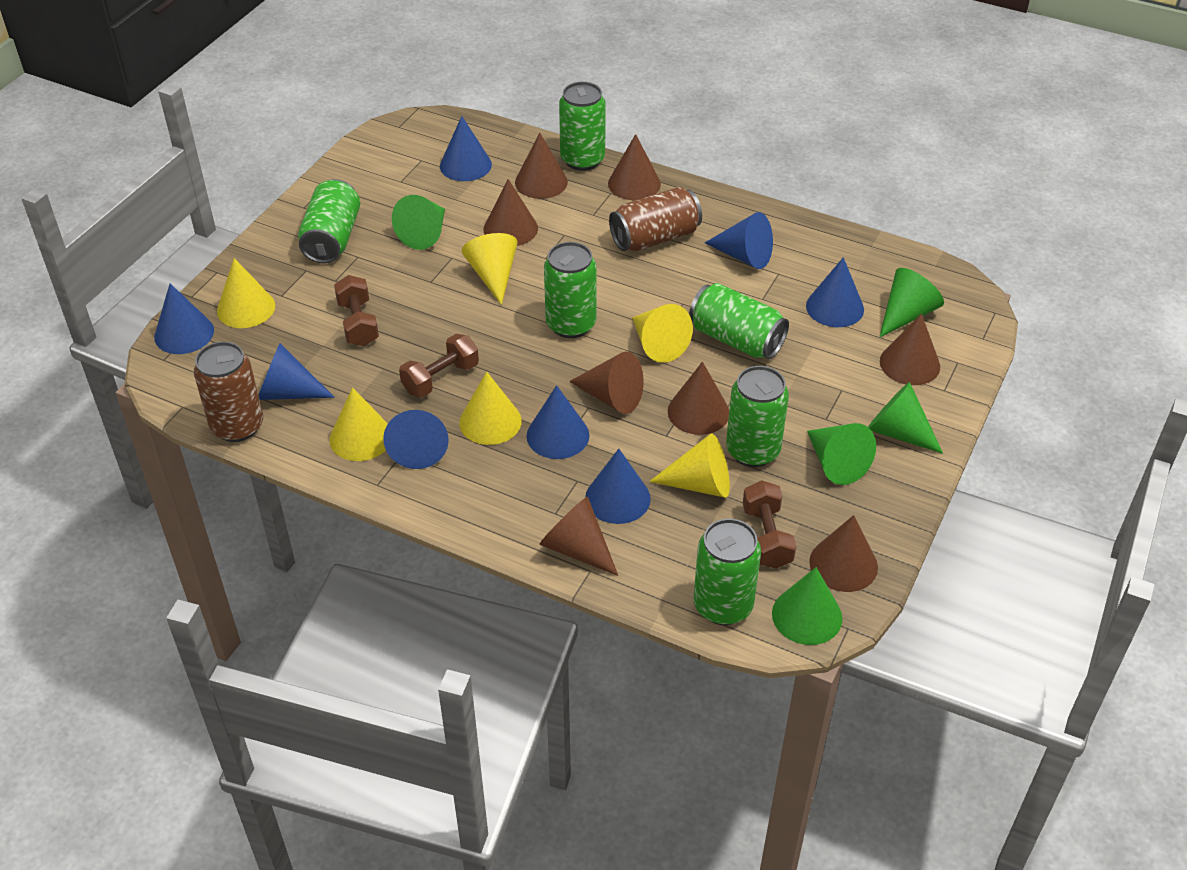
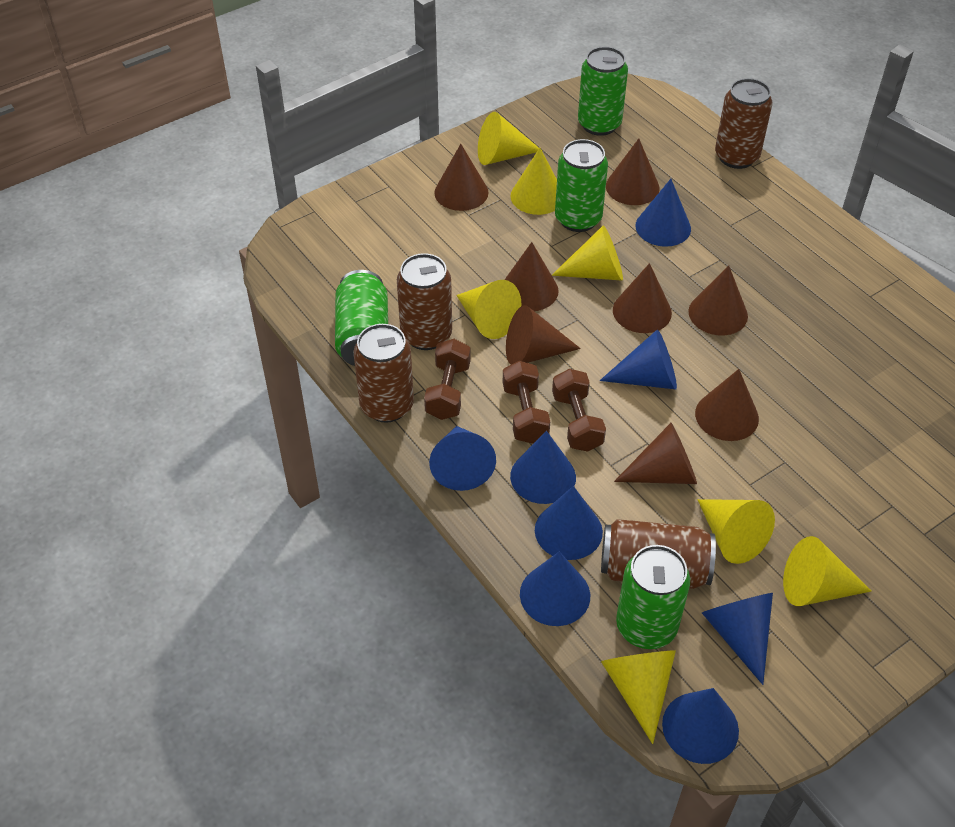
brown can: [194,342,263,442] [609,187,702,251] = 2 -> [353,324,414,423] [397,253,452,350] [601,519,716,589] [715,78,772,169] = 4
green can: [298,179,360,263] [544,242,597,338] [559,82,606,171] [689,283,789,359] [694,519,761,625] [726,366,789,467] = 6 -> [335,270,388,366] [555,139,608,232] [578,47,628,136] [616,545,690,649] = 4
green cone: [392,195,445,250] [772,567,842,645] [807,423,876,485] [868,382,943,454] [880,268,944,337] = 5 -> none = 0
yellow cone: [217,258,275,328] [329,387,388,461] [459,371,522,445] [462,233,518,305] [632,304,693,363] [649,433,730,498] = 6 -> [456,280,522,339] [478,112,539,165] [510,148,557,215] [552,225,623,281] [601,650,676,744] [697,499,775,564] [783,536,871,606] = 7

